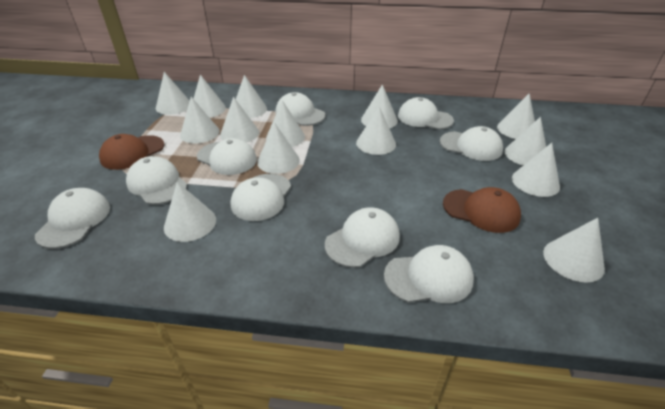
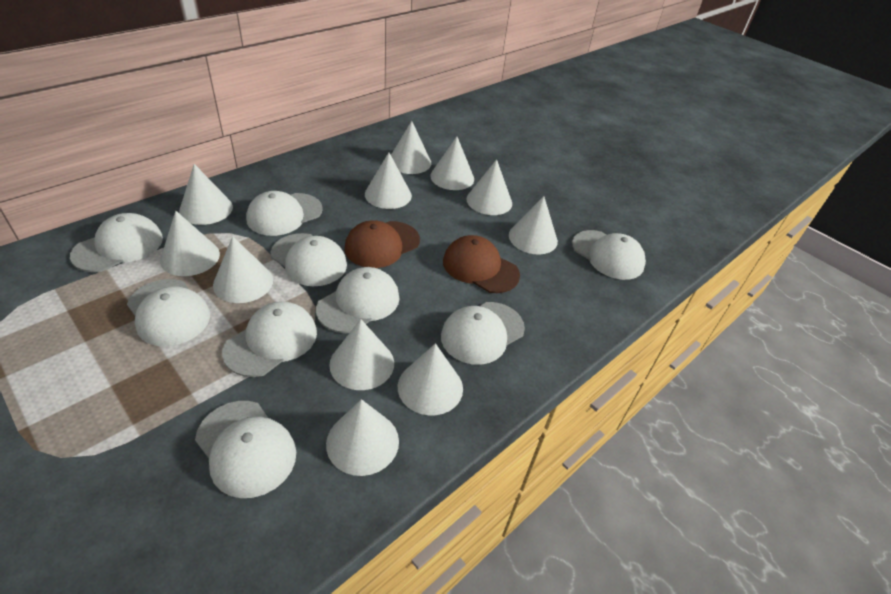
white cone: [156,72,190,115] [164,182,216,242] [180,97,220,144] [193,75,226,118] [220,97,259,143] [236,75,267,118] [257,122,300,174] [266,100,305,147] [356,106,396,155] [361,84,398,129] [497,93,535,139] [505,117,546,165] [512,143,560,197] [543,218,605,283] = 14 -> [160,211,220,276] [179,164,233,225] [213,236,273,303] [326,399,399,476] [329,319,394,390] [365,153,412,209] [391,121,431,174] [398,343,463,415] [430,137,474,190] [466,159,512,215] [509,196,558,255] = 11

